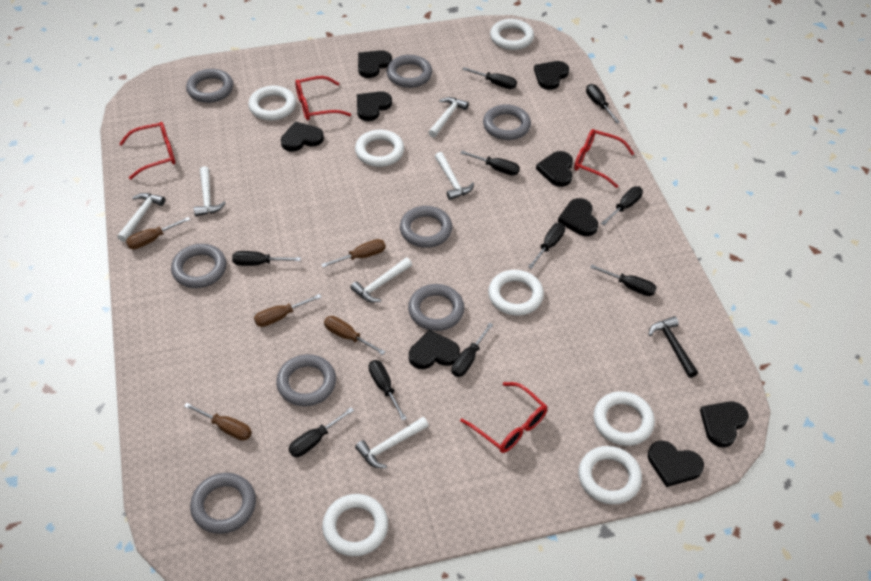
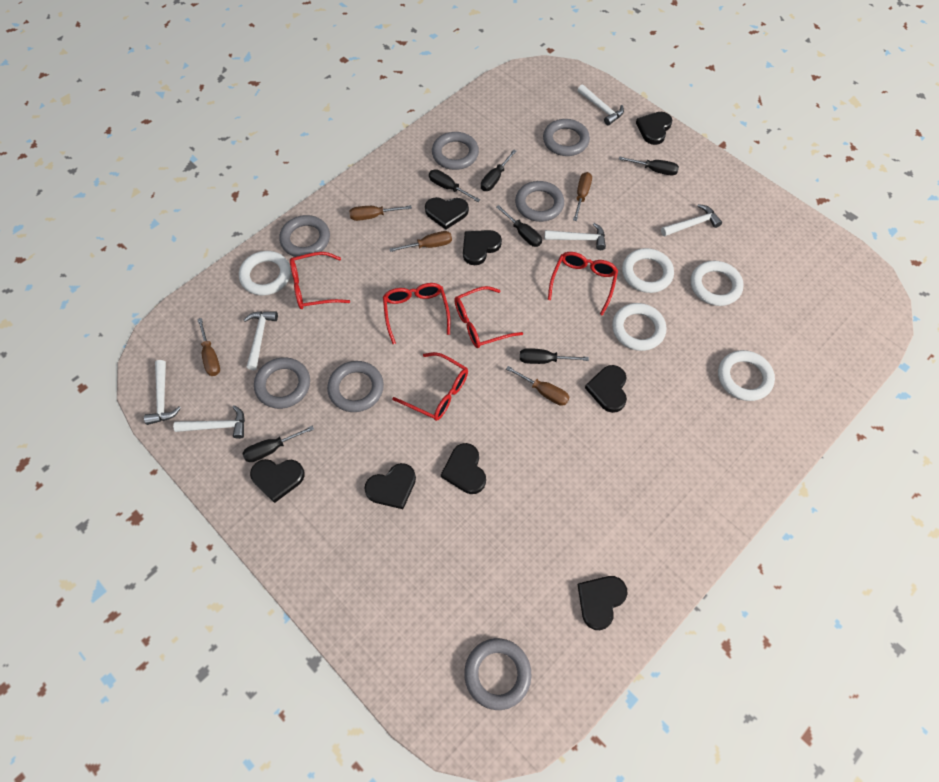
black hammer: [648,316,698,378] = 1 -> none = 0
black heart: [281,121,324,152] [357,91,392,121] [358,50,392,78] [409,329,460,369] [534,61,569,90] [536,151,573,187] [558,198,598,236] [648,440,704,487] [700,401,749,448] = 9 -> [250,459,305,503] [364,463,416,509] [425,197,469,230] [441,443,486,494] [463,230,502,265] [578,576,628,630] [585,365,627,413] [636,112,672,145] = 8
black screwdriver: [232,251,301,266] [289,408,354,457] [369,360,407,421] [452,323,494,377] [461,151,520,176] [462,67,517,89] [528,223,565,269] [586,84,620,123] [590,265,657,296] [601,186,643,225] = 10 -> [243,426,314,462] [429,169,480,202] [481,149,517,191] [496,205,542,247] [520,348,589,364] [619,156,679,176] = 6
grey ring: [171,244,226,288] [186,69,233,103] [190,473,256,534] [276,354,336,406] [387,55,432,88] [400,206,452,248] [408,284,465,331] [483,104,531,140] = 8 -> [254,357,310,409] [279,215,330,258] [327,361,384,412] [432,132,479,170] [464,638,531,710] [515,181,564,222] [543,119,590,156] = 7
red glasses: [119,122,175,179] [295,76,351,120] [460,382,547,453] [574,129,634,188] = 4 -> [290,252,350,309] [383,283,450,344] [392,352,468,421] [454,286,523,348] [548,252,618,316] = 5
white ring: [248,86,296,120] [322,494,388,556] [355,130,404,167] [488,270,544,316] [490,19,534,50] [578,446,642,505] [594,391,655,446] = 7 -> [239,251,291,296] [612,303,666,351] [622,248,674,293] [690,261,744,306] [718,350,775,401] = 5

